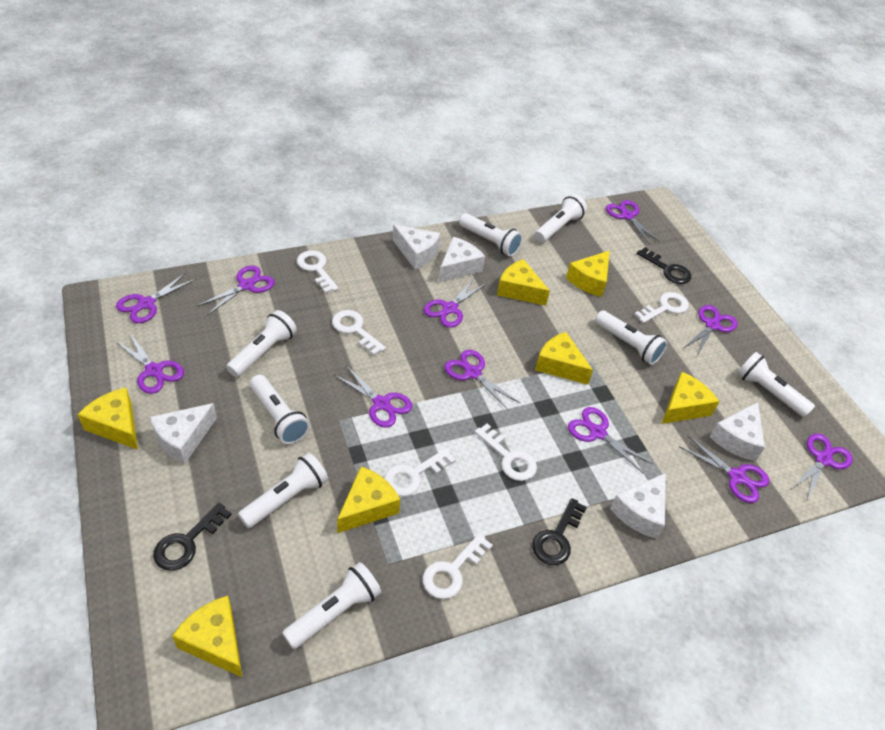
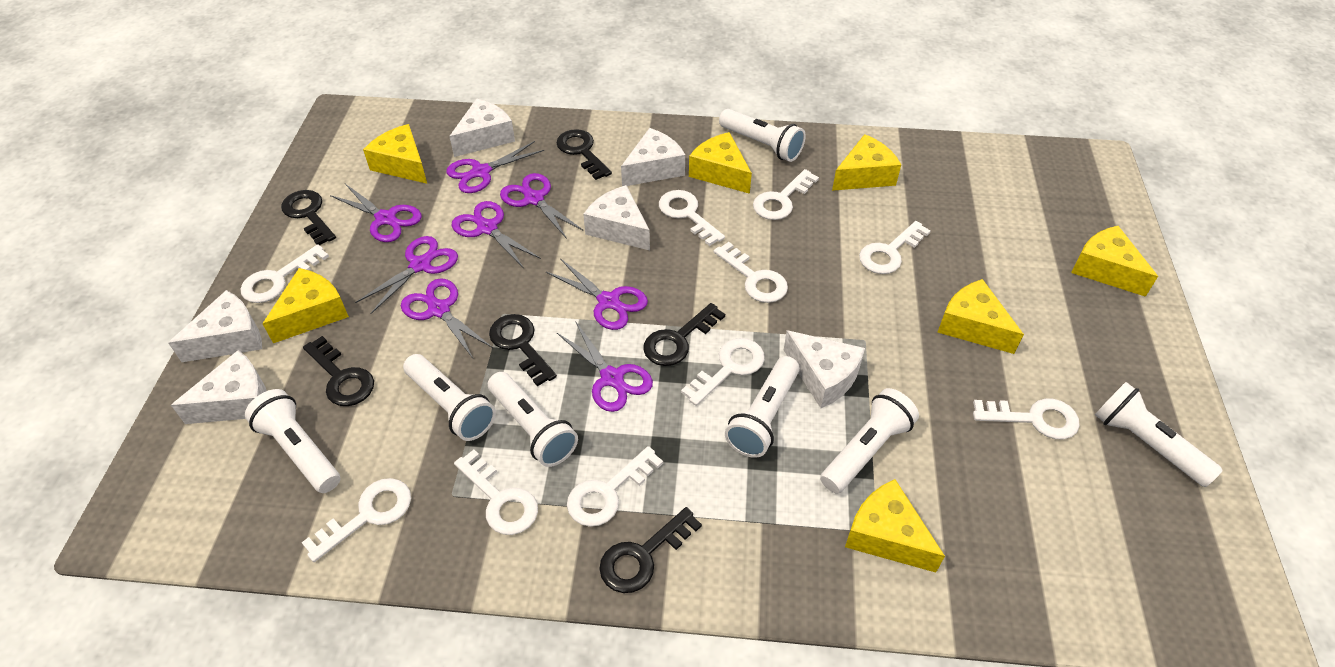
black key: [153,503,232,571] [532,498,587,565] [637,247,691,284] = 3 -> [281,190,336,245] [303,336,374,406] [489,314,557,386] [557,129,612,180] [599,507,702,593] [643,303,725,366] = 6
purple scissors: [114,333,184,394] [116,273,196,323] [197,266,275,315] [334,365,412,427] [424,277,487,328] [444,350,520,411] [568,407,653,473] [606,200,660,245] [679,436,769,503] [684,305,738,356] [793,434,853,500] = 11 -> [330,184,422,242] [355,236,458,314] [401,278,493,358] [446,141,544,193] [452,201,541,268] [500,173,584,239] [546,258,648,330] [557,321,653,412] = 8
white cheese: [150,403,217,464] [392,225,441,269] [439,237,485,282] [610,473,666,539] [710,402,765,461] = 5 -> [168,290,262,362] [171,350,267,424] [449,99,515,157] [583,185,650,250] [621,128,685,186] [784,330,865,408] = 6
white flashlight: [226,310,297,377] [238,453,328,528] [250,375,310,444] [282,562,381,649] [459,213,523,257] [534,194,587,243] [595,310,667,365] [737,352,815,417] = 8 -> [245,389,340,493] [403,354,496,441] [488,372,578,467] [719,109,806,162] [725,356,800,458] [820,388,919,494] [1095,382,1223,487] = 7
white key: [297,251,339,293] [332,310,386,356] [384,448,456,497] [423,533,493,599] [475,424,537,481] [634,292,689,323] = 6 -> [241,244,329,303] [301,478,411,562] [454,450,538,535] [567,446,663,527] [659,190,725,246] [681,338,765,406] [714,242,788,303] [753,169,819,220] [859,221,931,274] [973,398,1080,439] = 10

